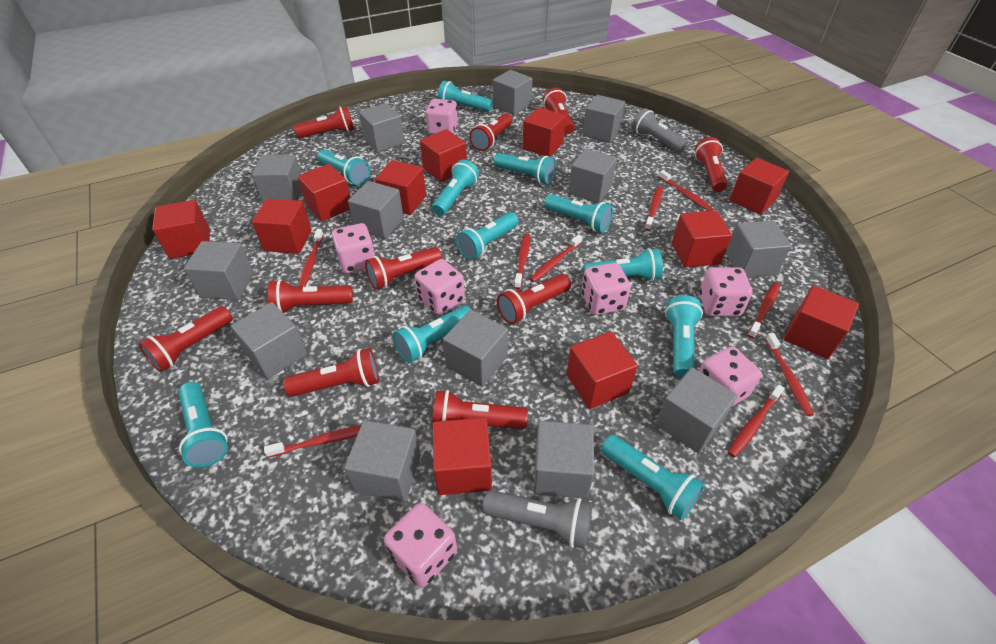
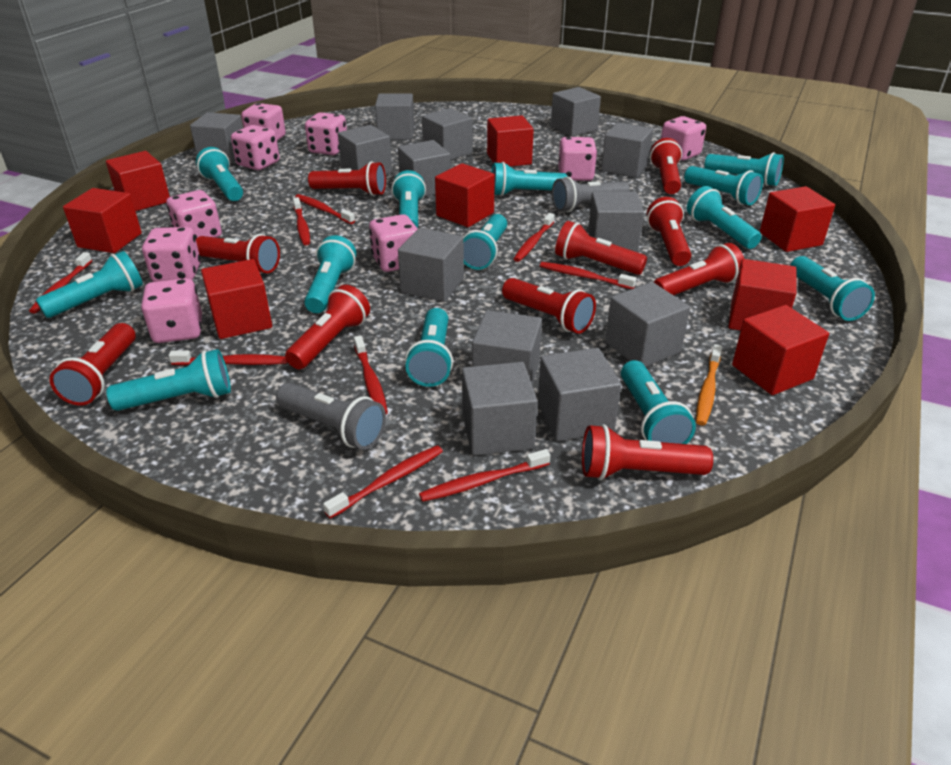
orange toothbrush: none = 0 -> [696,344,722,426] = 1
pink dice: [332,223,376,273] [384,503,457,587] [414,259,465,315] [426,99,458,134] [581,263,631,315] [699,267,752,316] [699,346,762,406] = 7 -> [141,278,202,343] [142,227,201,282] [166,190,222,239] [231,125,279,170] [241,103,286,141] [305,112,347,155] [369,214,418,272] [558,137,597,181] [661,116,706,161] = 9
red cube: [152,200,210,259] [252,198,312,254] [297,164,350,221] [375,160,426,215] [420,129,467,182] [433,417,492,495] [522,107,566,157] [566,332,638,409] [672,211,732,268] [729,158,789,215] [784,285,859,359] = 11 -> [63,188,142,253] [106,151,170,211] [201,259,272,339] [435,163,495,227] [487,115,534,167] [728,259,796,331] [732,305,829,395] [760,186,835,252] = 8
turquoise flashlight: [178,382,228,467] [317,149,370,185] [393,306,471,363] [432,159,479,216] [438,81,493,112] [456,212,518,260] [494,153,556,184] [544,194,613,233] [583,248,663,281] [601,435,705,520] [665,295,703,378] = 11 -> [36,251,143,318] [106,349,231,411] [196,147,243,201] [304,235,356,313] [391,170,426,228] [405,308,453,387] [463,214,507,270] [491,162,568,196] [621,360,696,444] [684,166,763,205] [687,186,762,249] [704,152,784,186] [790,256,875,321] = 13

